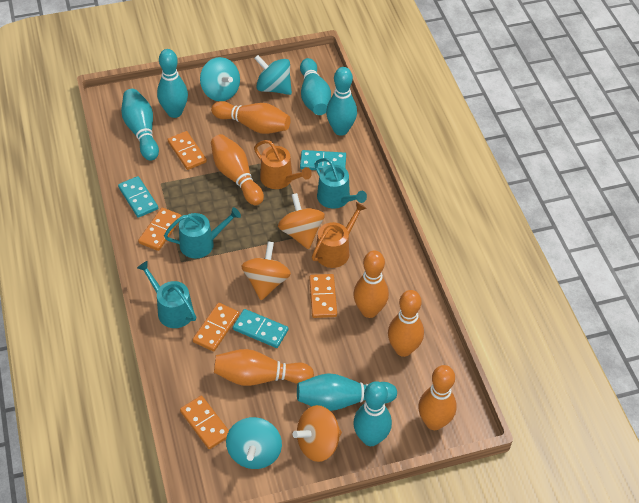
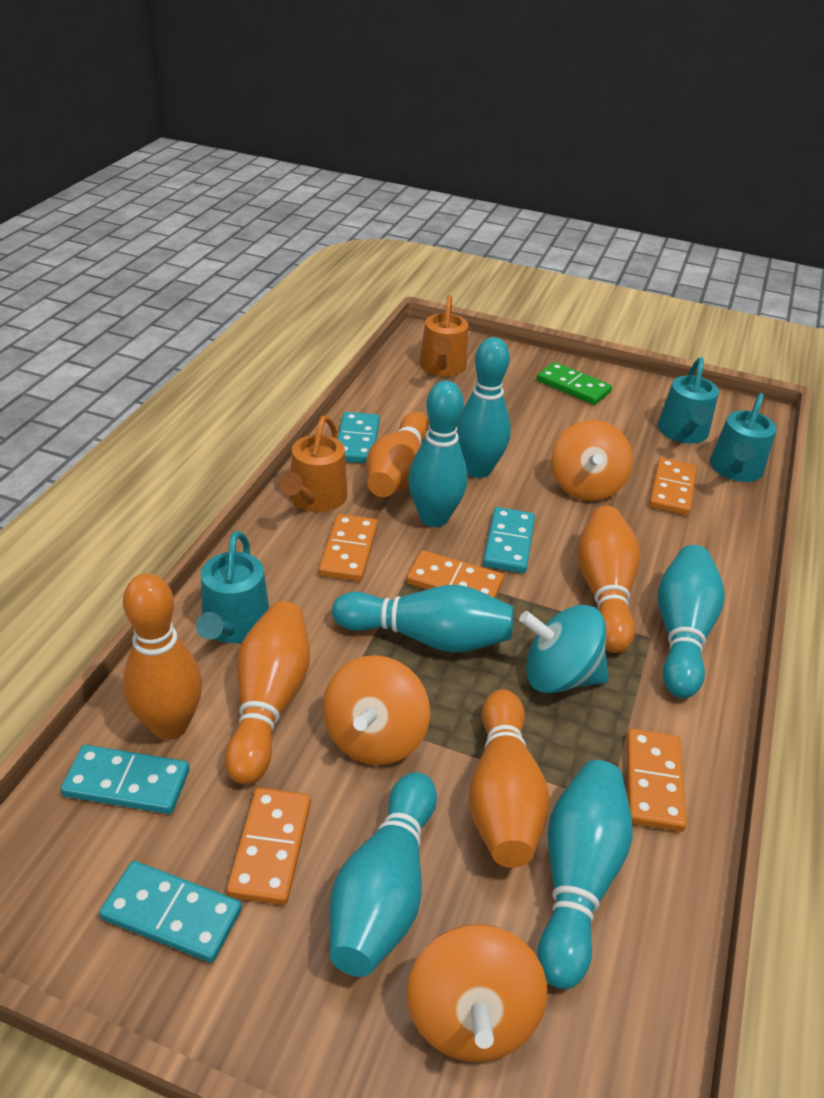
green domino: none = 0 -> [537,362,612,405] = 1
orange bowling pin: [211,101,291,134] [211,134,264,205] [214,349,314,386] [353,250,389,318] [388,290,424,357] [418,365,457,430] = 6 -> [123,573,202,740] [225,601,310,784] [366,412,430,497] [468,689,550,868] [577,506,640,653] = 5
turquoise domino: [118,176,158,218] [233,309,288,348] [300,150,346,171] = 3 -> [61,745,190,814] [99,861,242,963] [338,412,380,463] [483,507,535,573] = 4
turquoise spinning top: [200,57,240,101] [226,417,282,469] [254,55,292,95] = 3 -> [519,605,609,693] = 1

